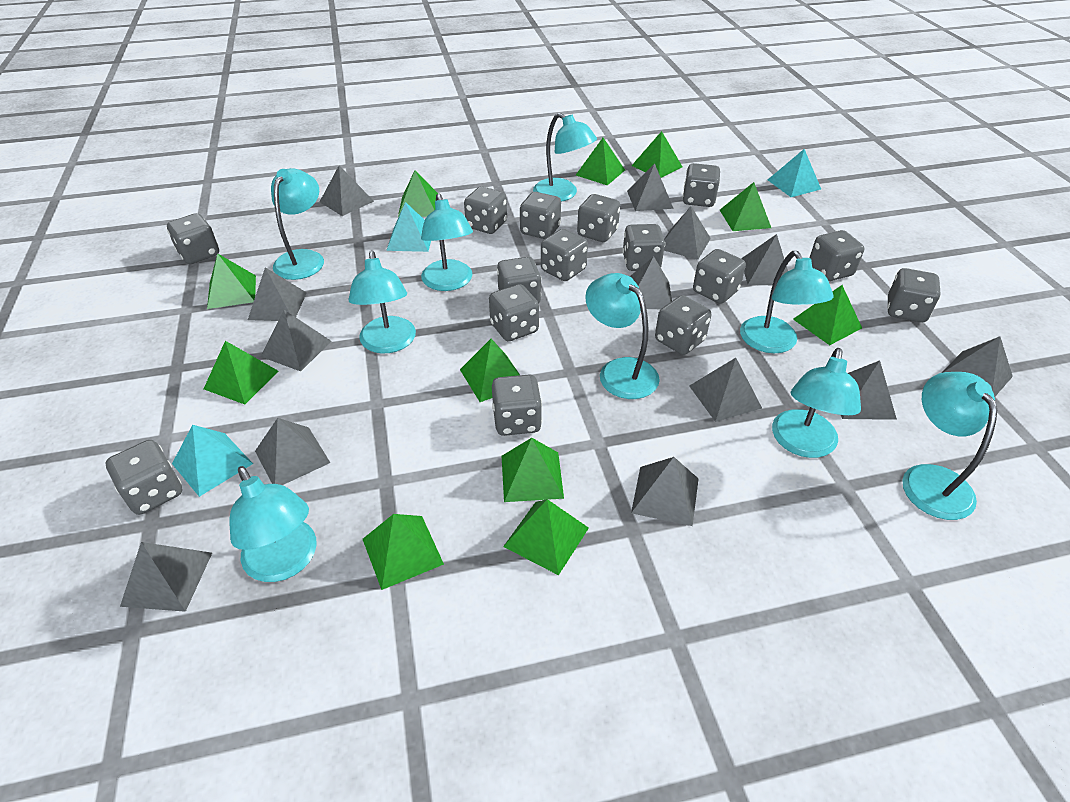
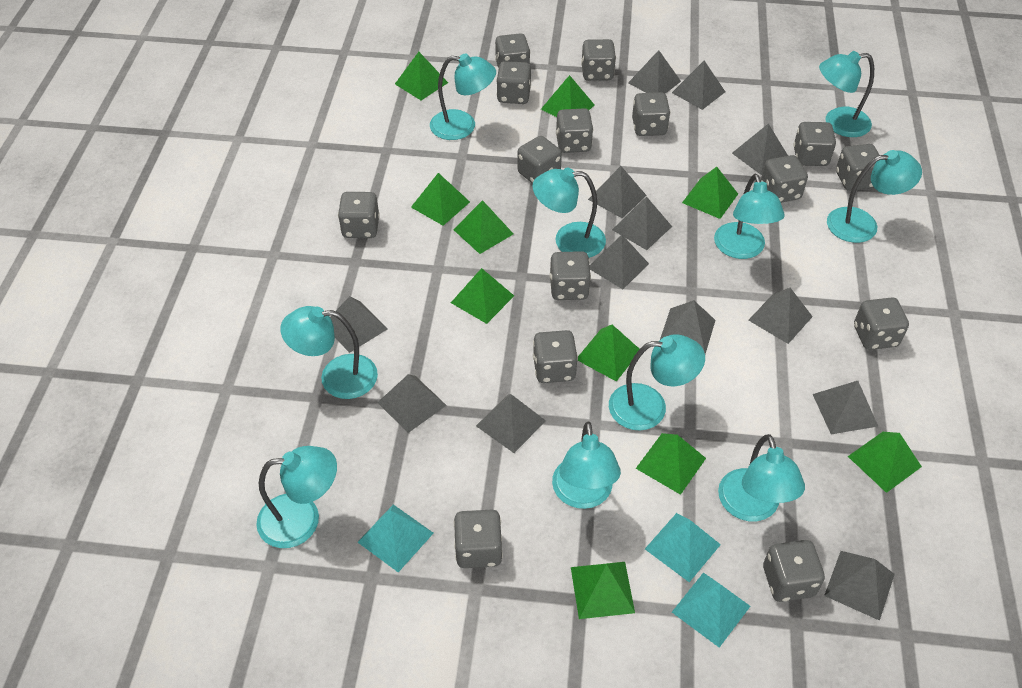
green pyramid: [204,341,278,404] [207,253,256,309] [363,514,444,590] [398,170,438,217] [460,339,520,402] [502,438,564,502] [503,499,589,575] [576,138,625,186] [632,131,682,178] [720,182,771,231] [793,285,862,345] = 11 -> [395,52,448,100] [411,173,470,226] [451,268,514,324] [453,200,513,254] [541,75,595,117] [571,562,635,619] [577,325,639,382] [636,433,706,495] [682,167,738,219] [848,432,922,493] = 10
turquoise lamp: [229,466,317,582] [271,168,324,280] [348,251,416,354] [421,194,473,291] [533,113,597,202] [585,273,660,399] [740,251,834,353] [772,348,861,458] [902,372,997,520] = 9 -> [256,446,337,548] [280,306,378,399] [430,53,496,140] [532,168,606,258] [552,421,621,509] [609,334,705,430] [714,174,785,259] [718,434,805,521] [819,51,874,137] [827,150,922,243] = 10

